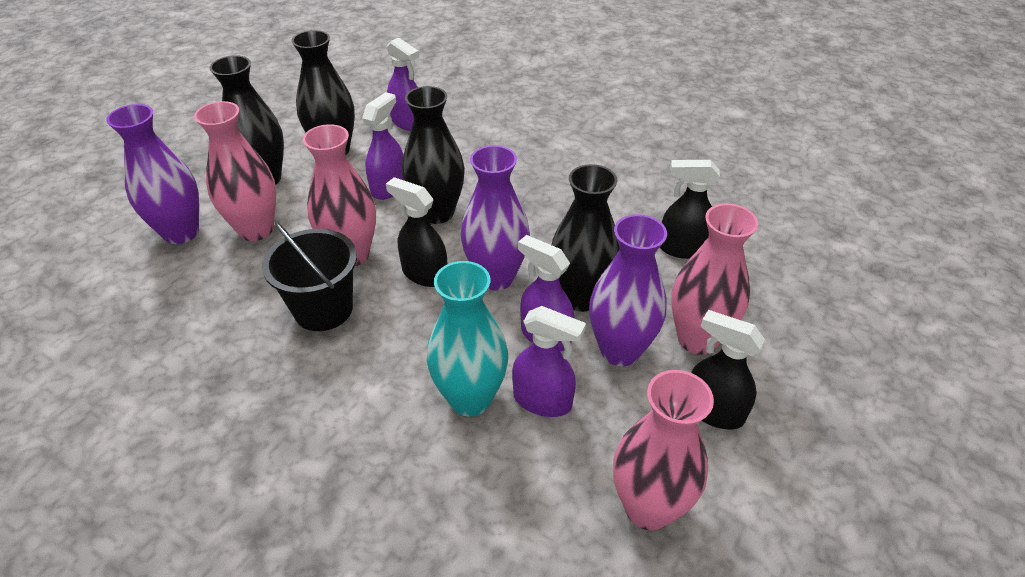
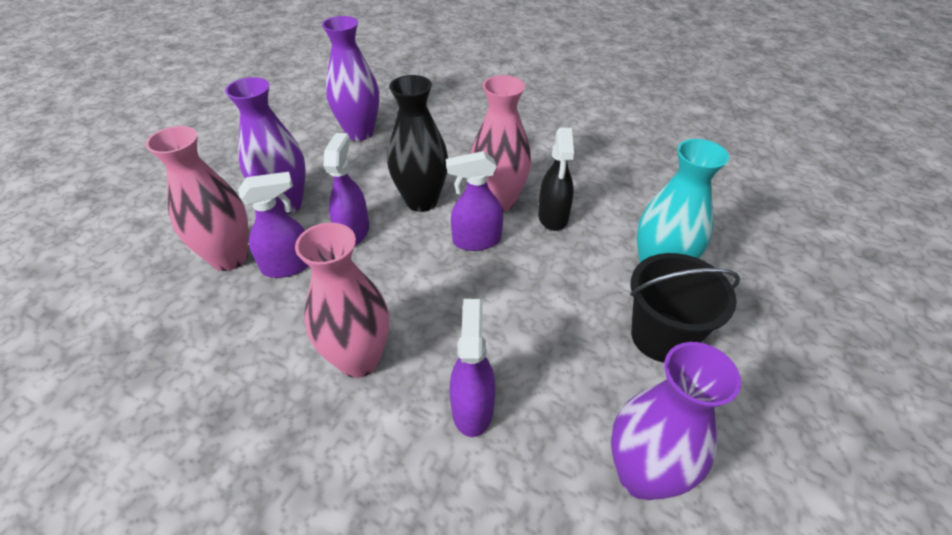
black spray bottle: [386,177,447,287] [660,160,720,259] [691,310,765,429] = 3 -> [538,128,574,231] = 1
black vase: [210,55,284,185] [291,30,355,155] [402,86,465,224] [551,164,620,312] = 4 -> [387,75,448,212] = 1
pink vase: [194,101,276,241] [303,124,376,266] [613,370,714,531] [671,203,758,355] = 4 -> [145,126,248,271] [295,223,389,378] [471,75,531,212] = 3

